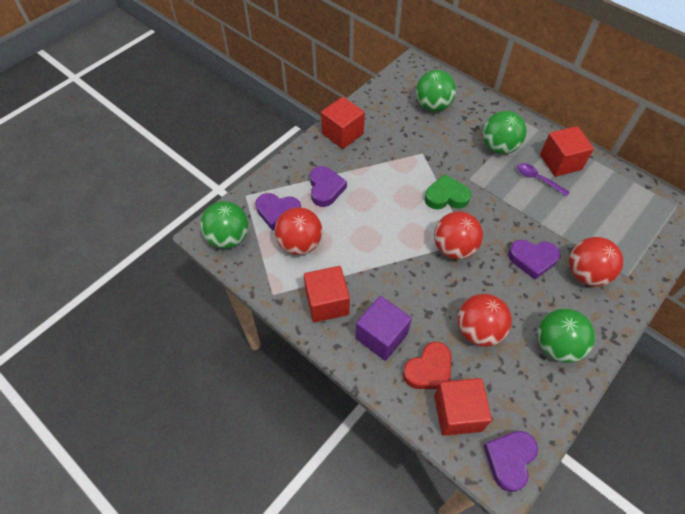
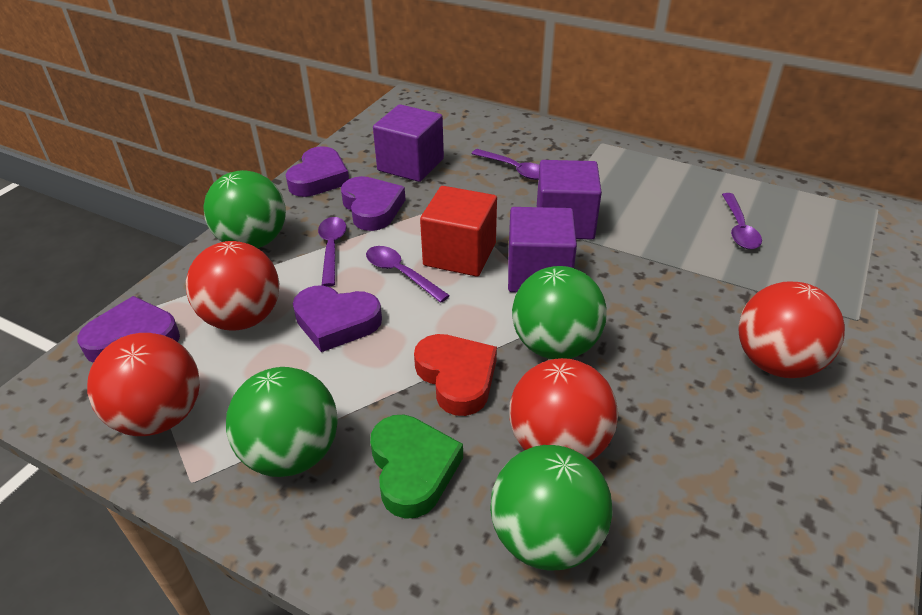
purple cube: [355,296,412,361] = 1 -> [373,104,444,182] [508,207,577,292] [537,160,602,239] = 3
purple spoon: [517,163,570,197] = 1 -> [318,217,347,287] [366,246,450,303] [472,149,540,180] [722,193,762,249] = 4
red cube: [304,266,350,322] [321,97,365,149] [434,378,492,436] [540,126,594,177] = 4 -> [420,186,497,277] = 1

